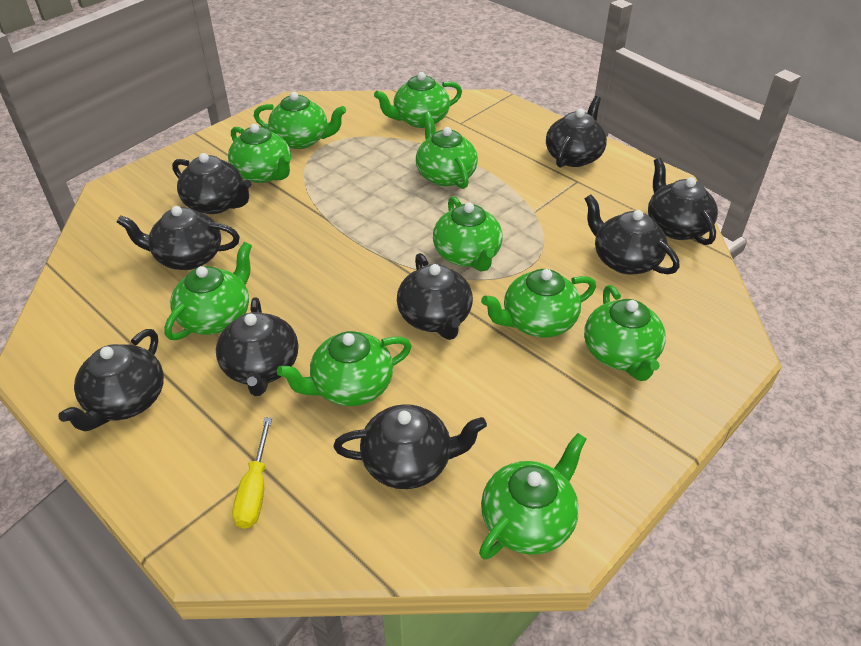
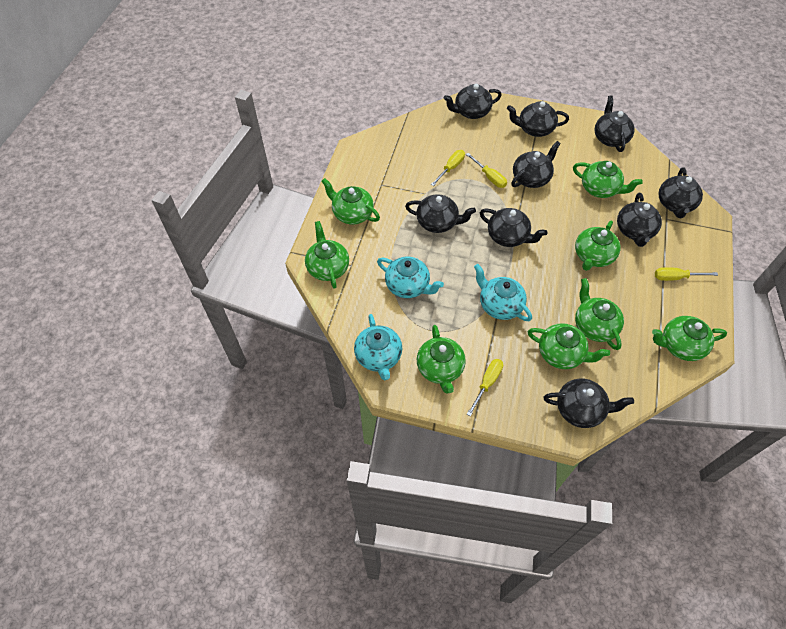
green teapot: [164,242,252,340] [228,124,291,183] [254,92,346,149] [277,331,412,406] [374,72,462,128] [416,112,478,189] [433,196,503,272] [479,433,586,560] [481,269,596,337] [584,285,666,381] = 10 -> [305,221,349,289] [321,178,380,225] [417,325,466,394] [528,323,610,369] [573,161,643,198] [575,220,620,271] [575,278,624,350] [652,316,727,361] = 8
turquoise teapot: none = 0 -> [354,314,402,380] [377,257,444,298] [474,264,532,321] = 3
yellow screwdriver: [232,417,272,529] = 1 -> [431,150,465,186] [466,153,507,188] [467,359,503,416] [655,267,718,281] = 4

